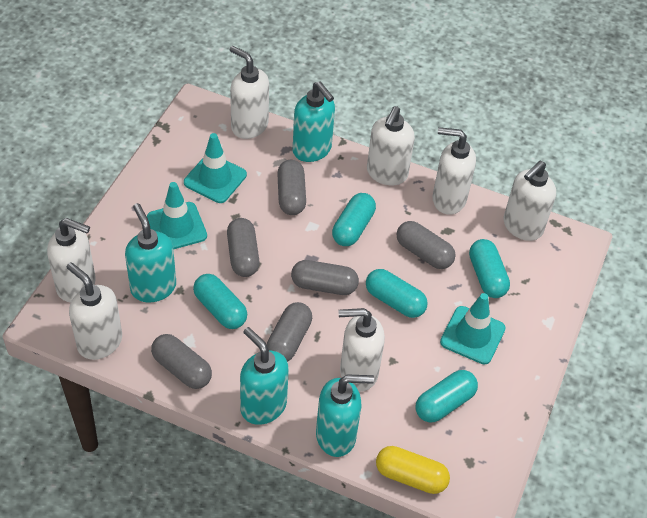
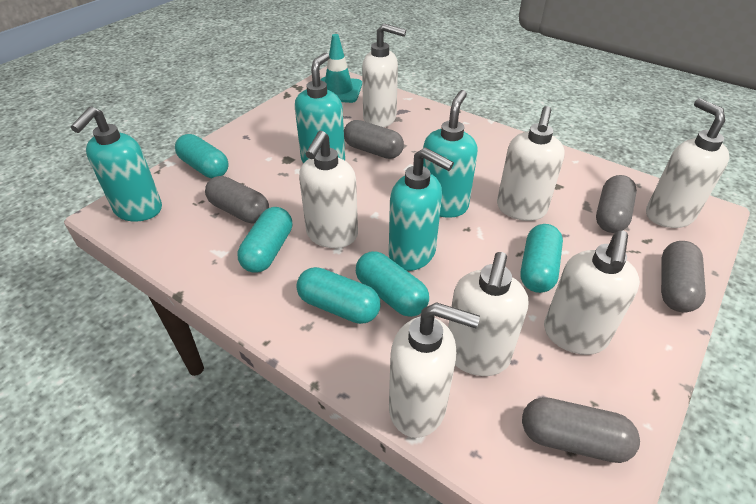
grey capsule: [151,334,212,389] [227,218,260,277] [266,302,312,362] [277,160,306,215] [291,260,359,295] [397,221,455,269] = 6 -> [205,176,269,224] [344,120,404,159] [522,397,640,463] [596,175,637,233] [661,241,706,312] = 5
turquoise traffic cone: [147,182,207,249] [184,133,247,203] [440,293,505,364] = 3 -> [321,34,362,103] = 1
yellow capsule: [376,446,450,494] = 1 -> none = 0

